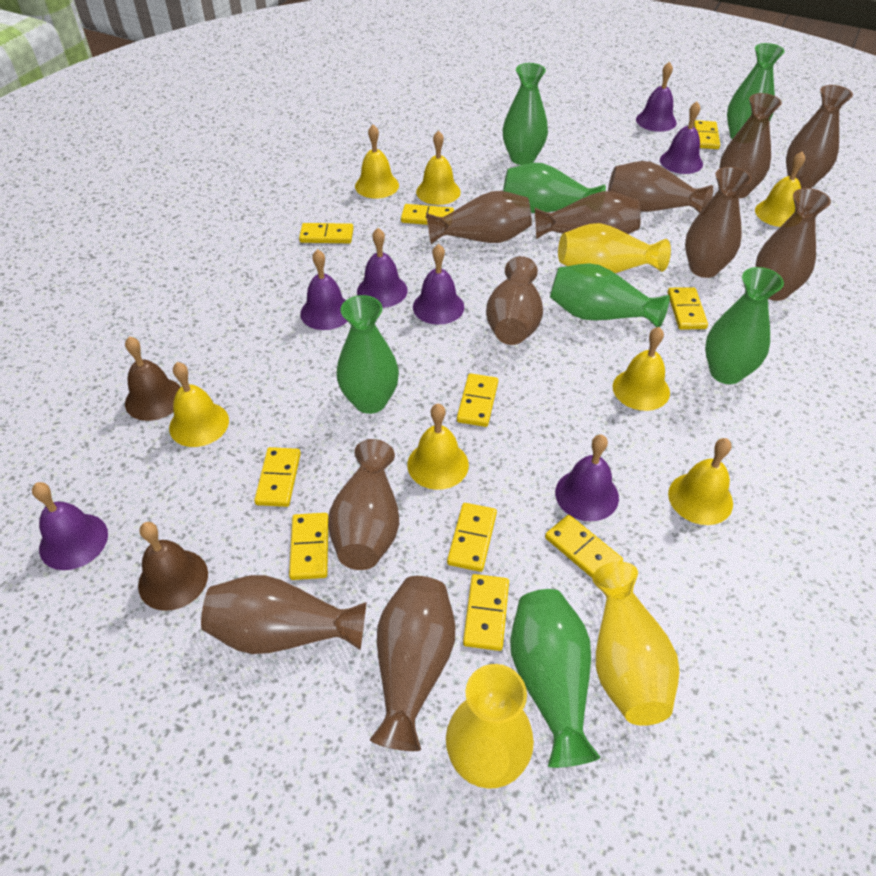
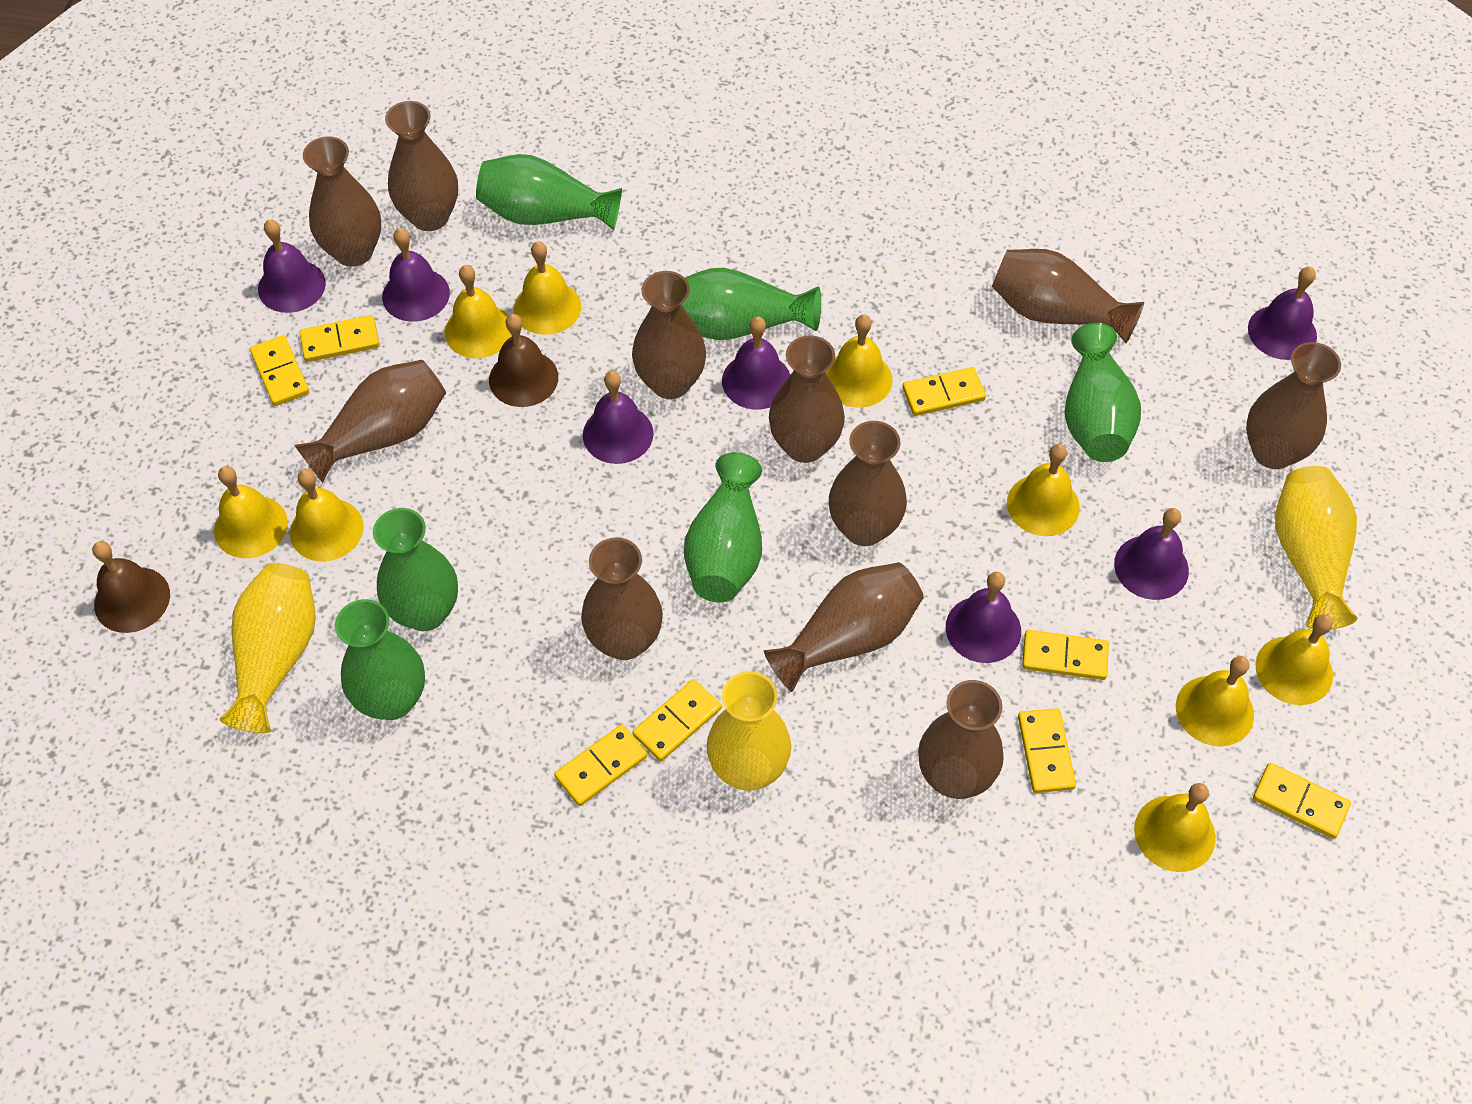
green vase: [336,295,399,414] [503,63,548,165] [503,163,606,213] [510,589,601,768] [550,263,670,327] [705,267,784,384] [727,43,785,139] = 7 -> [335,599,425,720] [373,508,458,631] [476,154,622,230] [681,268,821,340] [684,452,762,602] [1065,323,1141,462] = 6
yellow bell: [169,362,229,447] [355,125,399,199] [407,404,469,490] [416,130,461,205] [613,327,670,411] [668,438,733,525] [755,152,805,227] = 7 -> [214,466,288,558] [290,469,363,561] [445,265,512,358] [514,241,581,335] [825,314,893,408] [1007,444,1080,536] [1134,783,1216,872] [1176,656,1254,747] [1255,614,1333,705] = 9
yellow domino: [254,447,301,507] [289,513,328,580] [299,223,354,243] [401,204,454,225] [447,503,497,572] [457,373,498,427] [463,574,509,651] [545,515,623,578] [668,287,708,329] [694,120,720,149] = 10 -> [250,335,309,406] [299,315,380,362] [554,724,647,806] [632,679,721,761] [902,367,986,416] [1018,708,1076,793] [1022,630,1109,680] [1253,763,1351,839] = 8

